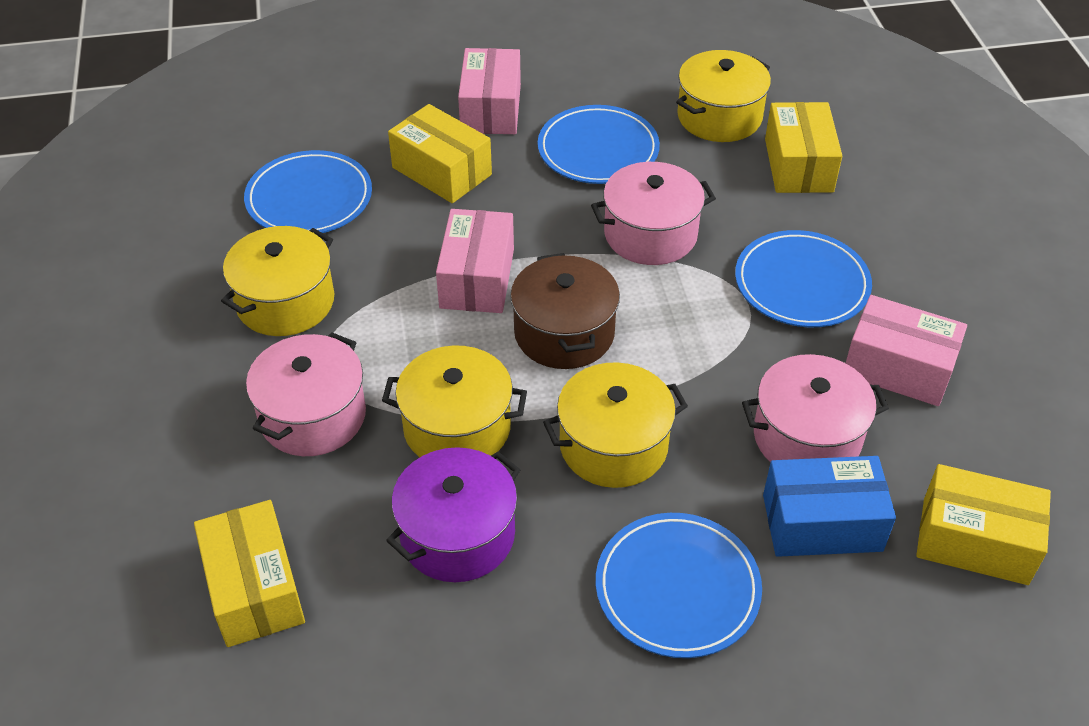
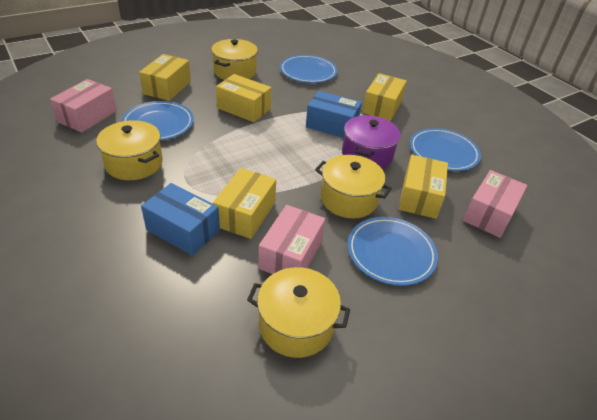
blue box: [763,456,896,557] = 1 -> [141,183,220,256] [306,91,362,138] = 2
brown pot: [510,253,620,369] = 1 -> none = 0
pink pot: [246,332,366,456] [591,162,716,265] [742,354,889,462] = 3 -> none = 0
yellow box: [194,500,305,647] [388,104,492,203] [765,102,842,193] [916,464,1051,585] = 4 -> [139,54,191,101] [213,168,276,239] [216,74,271,122] [362,73,407,121] [399,155,448,219] = 5

